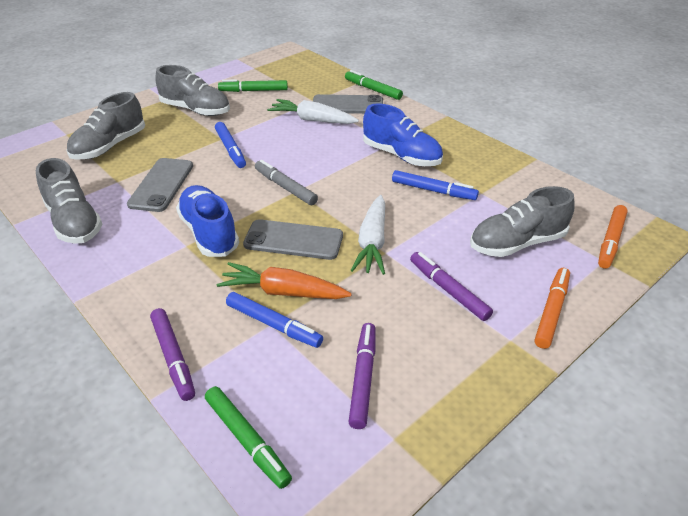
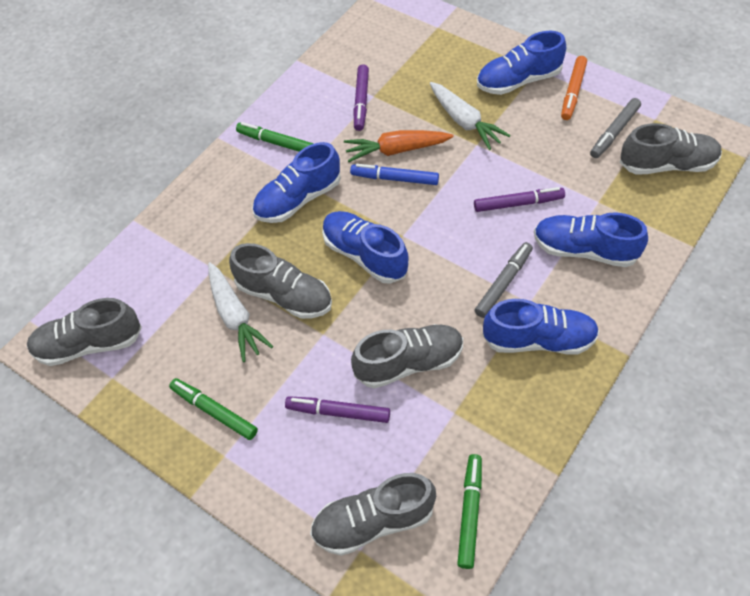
blue marker: [215,122,246,168] [226,292,323,348] [392,170,479,200] = 3 -> [350,164,439,185] = 1
blue shoe: [176,185,239,257] [363,104,443,166] = 2 -> [252,142,341,223] [322,211,409,284] [477,31,566,95] [483,299,599,355] [534,212,648,267] = 5
grey marker: [255,160,318,205] = 1 -> [474,242,533,318] [590,98,641,158] = 2
grey phone: [127,158,193,212] [243,219,343,260] [313,94,383,114] = 3 -> none = 0
grey shoe: [36,158,102,244] [66,92,145,160] [156,65,230,116] [470,186,574,257] = 4 -> [27,298,142,366] [229,243,332,319] [310,473,436,556] [351,324,463,388] [620,123,722,175] = 5
orange marker: [535,268,570,349] [598,205,628,269] = 2 -> [561,56,587,120] = 1

